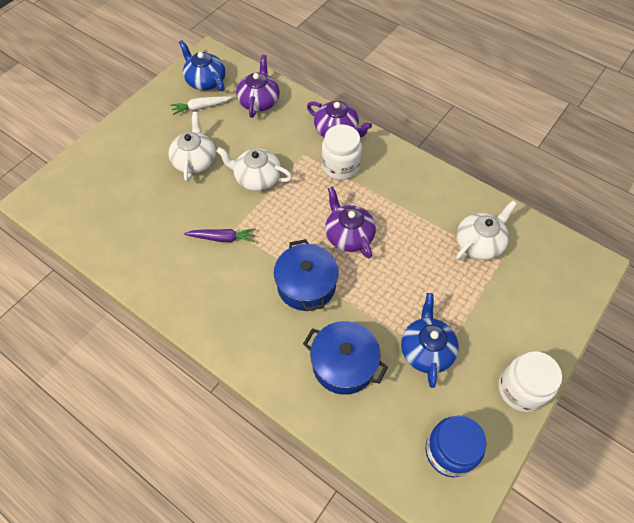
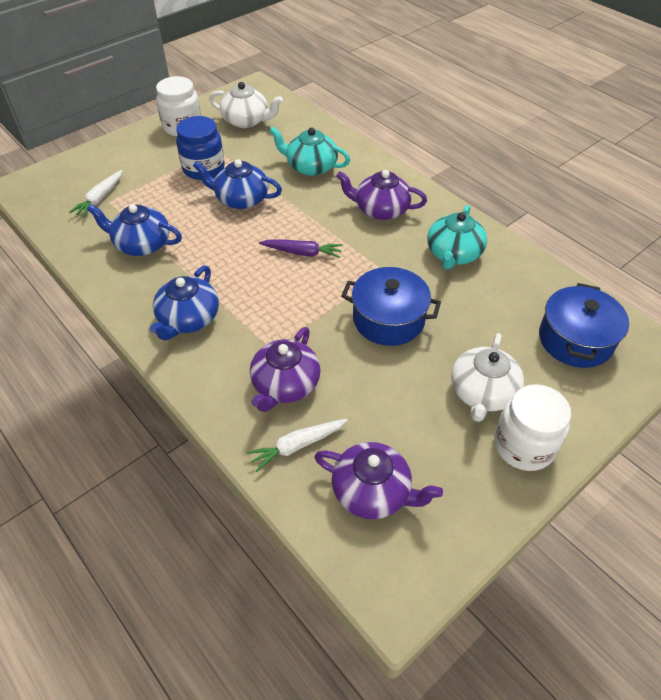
blue teapot: [179,40,226,91] [401,293,459,388] = 2 -> [87,204,182,256] [149,266,219,340] [193,159,282,209] = 3
turquoise teapot: none = 0 -> [269,126,350,176] [427,205,487,270] = 2
white carrot: [171,96,232,115] = 1 -> [69,170,123,217] [246,419,348,472] = 2
white teapot: [168,112,216,182] [216,147,292,191] [456,200,517,260] = 3 -> [209,82,283,128] [451,333,524,422] = 2

